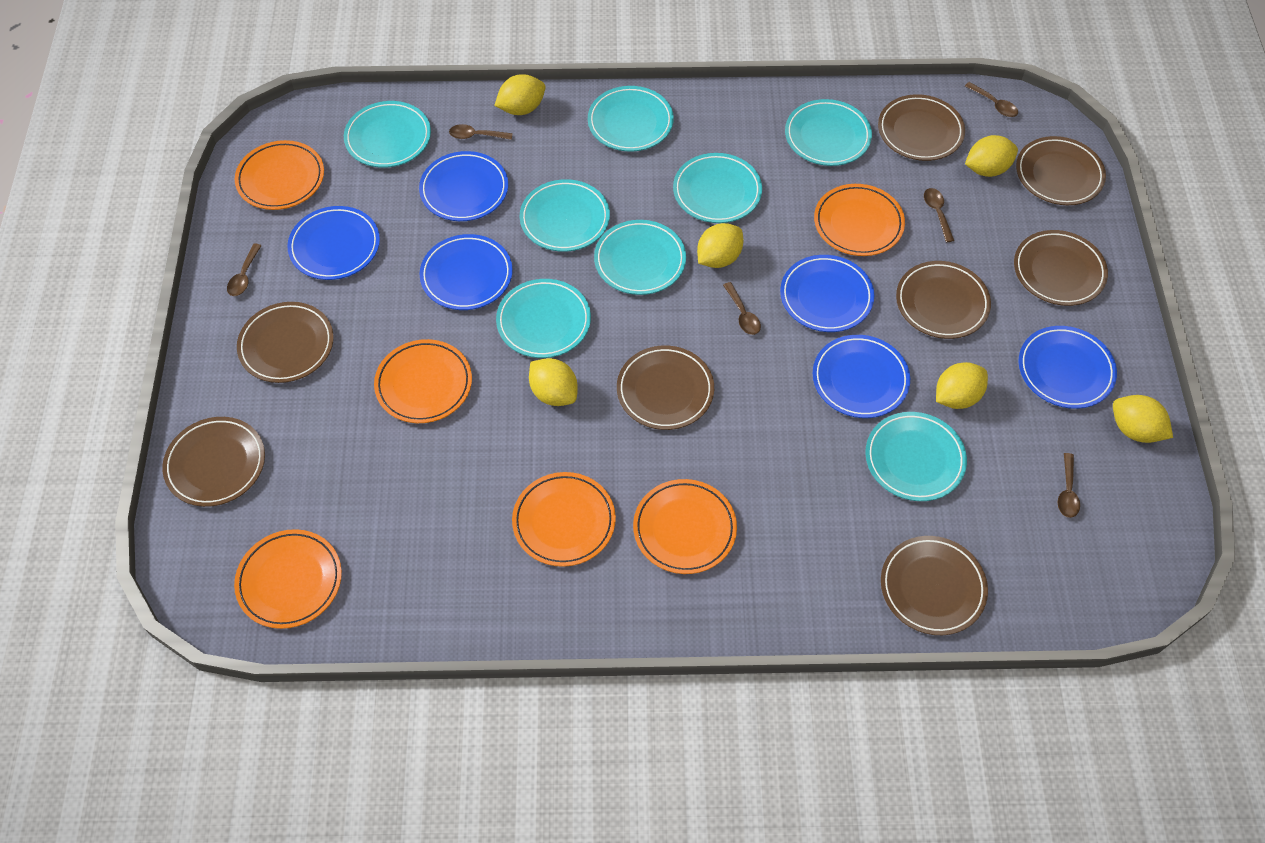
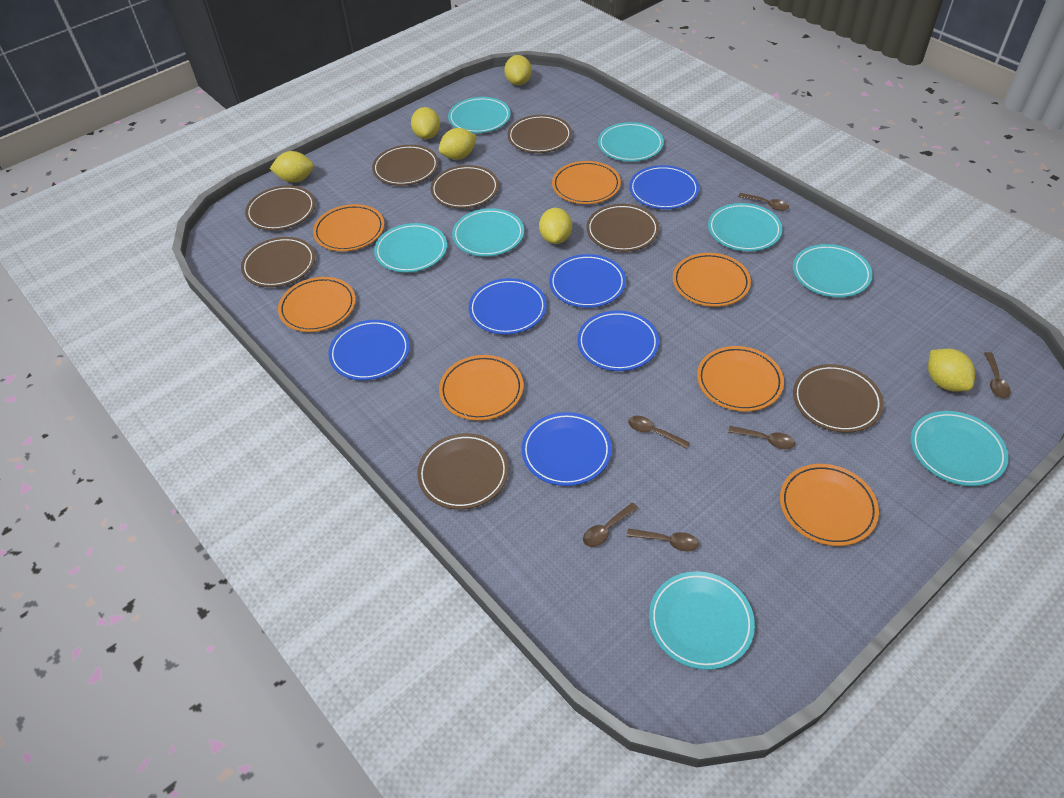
orange plate: [234,529,342,629] [235,140,324,210] [374,339,472,423] [512,472,616,567] [633,479,737,574] [814,184,905,256] = 6 -> [278,277,356,332] [313,204,384,251] [439,355,523,421] [552,161,621,204] [673,253,751,307] [697,346,784,412] [780,464,879,546] = 7

